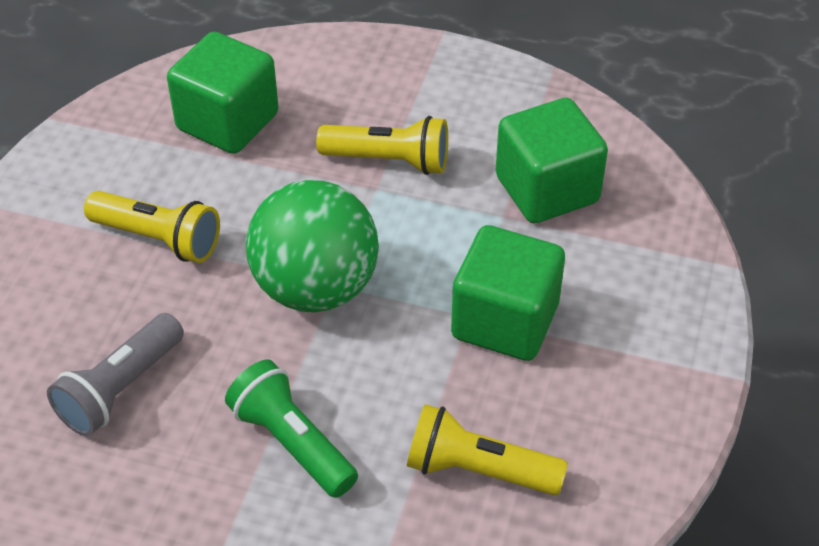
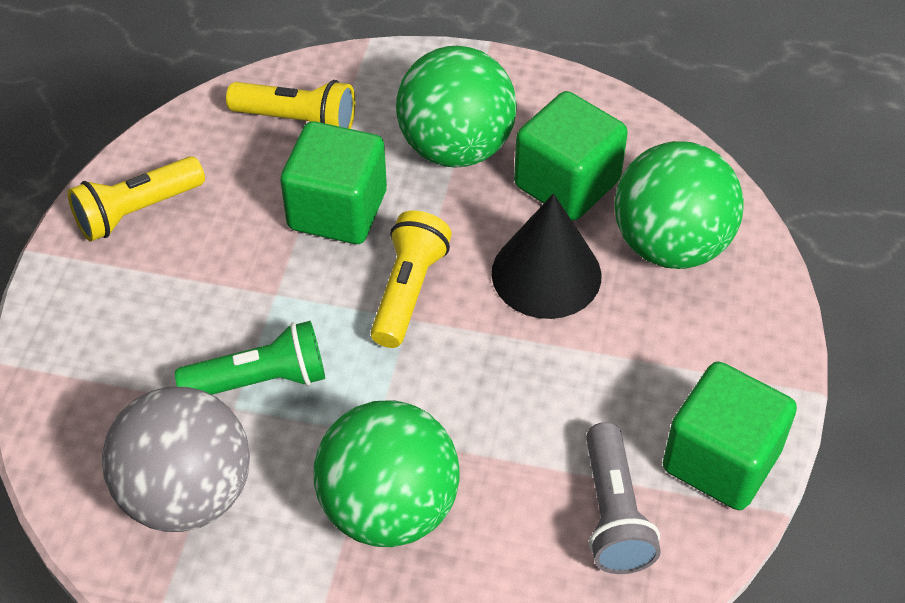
black cone: none = 0 -> [492,193,601,319] = 1
green ball: [246,180,379,312] = 1 -> [313,400,460,547] [396,46,517,168] [614,141,744,269] = 3
grey ball: none = 0 -> [102,387,250,532] = 1

